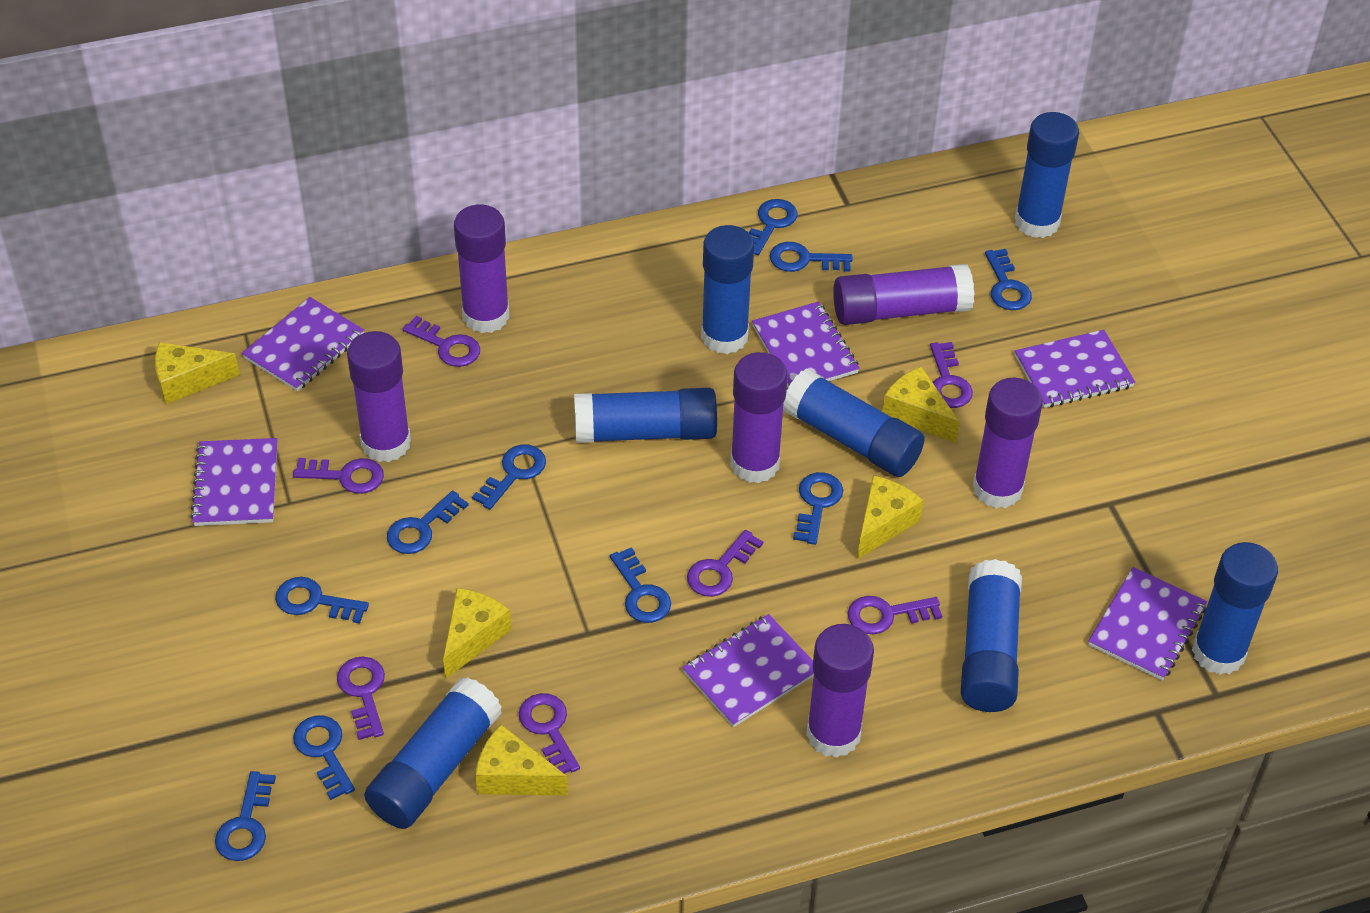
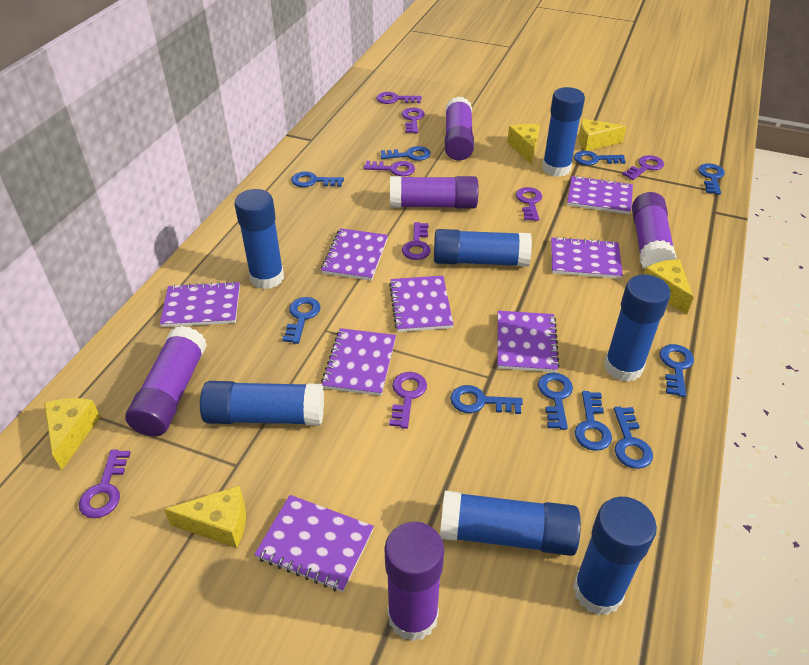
purple glue stick: [347,331,411,462] [454,204,510,333] [730,352,788,483] [806,624,874,758] [833,264,974,325] [973,378,1043,508] = 6 -> [125,326,207,436] [384,521,444,641] [390,176,479,209] [445,96,474,160] [632,192,677,269] = 5
purple key: [293,458,384,494] [337,657,385,740] [403,316,480,367] [519,693,580,774] [687,530,763,597] [848,596,942,634] [930,342,973,408] = 7 -> [79,449,131,518] [364,161,415,176] [376,92,422,104] [389,372,427,429] [402,108,425,133] [402,222,431,260] [516,187,542,221] [622,155,664,180] = 8
purple notebook: [190,438,278,526] [242,297,364,391] [682,614,814,727] [752,301,860,388] [1015,330,1135,408] [1088,567,1207,681] = 6 -> [160,281,240,327] [254,495,374,592] [321,228,388,281] [321,328,396,396] [389,276,454,332] [498,311,560,372] [551,237,623,279] [567,176,633,214] = 8

